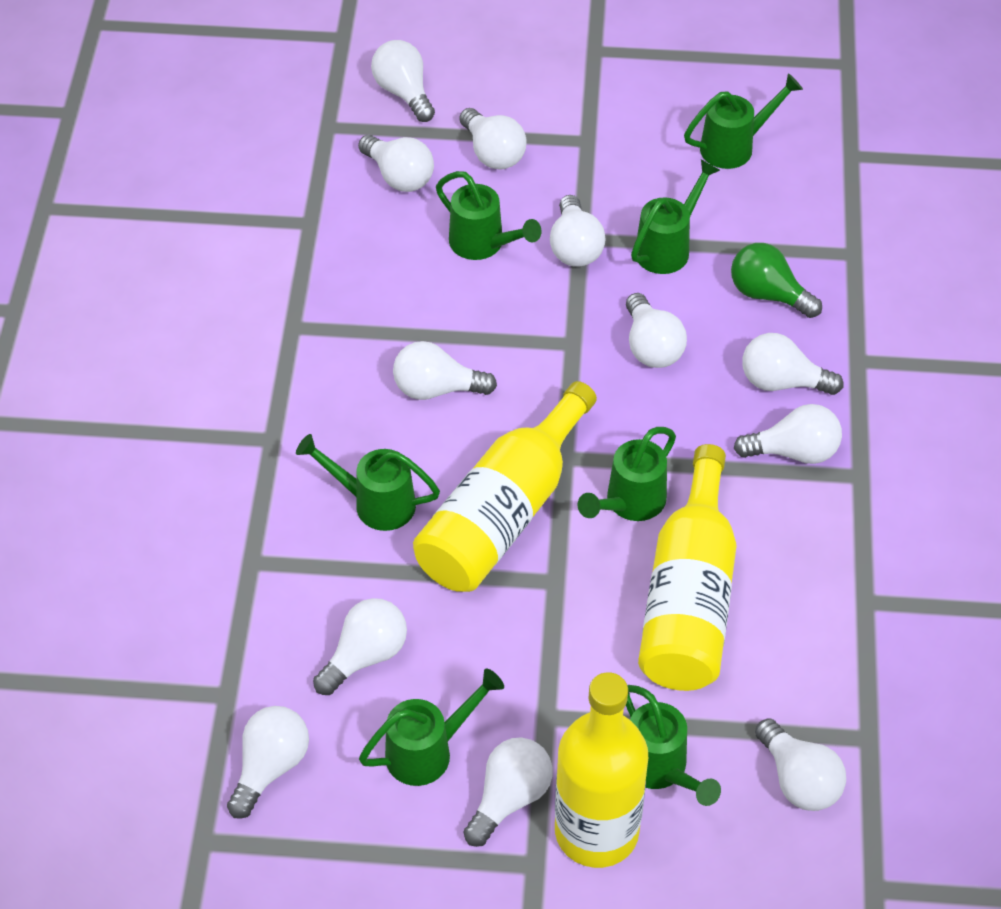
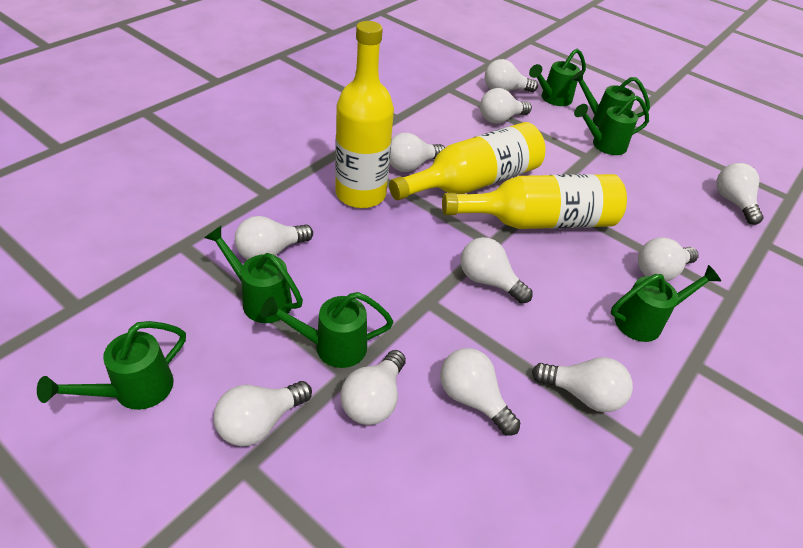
green light bulb: [731,243,822,318] = 1 -> none = 0
white light bulb: [227,706,309,819] [313,598,407,695] [358,135,434,192] [371,40,435,122] [393,341,497,400] [459,108,527,170] [463,738,553,847] [550,195,606,267] [626,293,687,368] [734,404,842,464] [742,333,843,395] [755,718,846,811] = 12 -> [214,381,312,446] [235,216,313,260] [340,350,406,425] [390,133,445,172] [440,348,520,436] [461,237,533,304] [480,88,532,124] [485,59,538,92] [532,357,633,412] [638,237,699,281] [716,163,764,225] = 11

